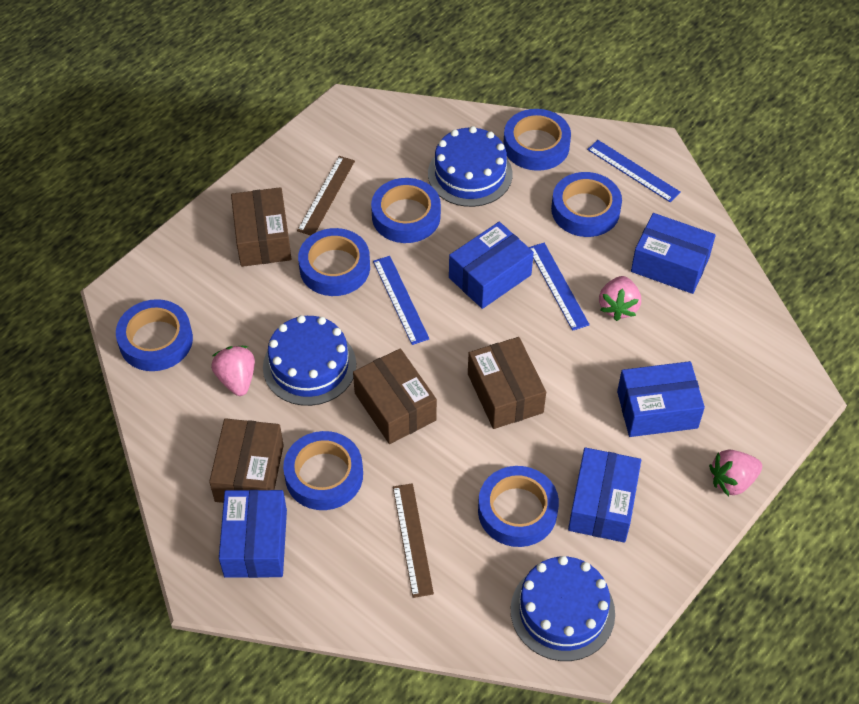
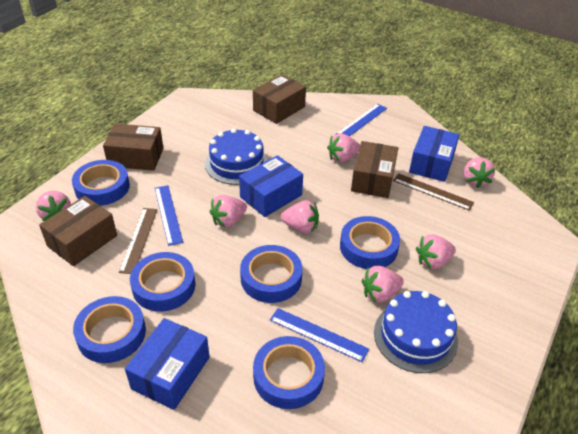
blue box: [219,490,287,578] [449,222,534,309] [568,447,641,542] [617,361,705,437] [631,213,716,294] = 5 -> [125,318,210,410] [239,155,303,217] [409,126,460,182] = 3
blue cake: [263,315,356,406] [428,126,513,207] [511,556,615,661] = 3 -> [205,128,268,185] [374,291,458,373] = 2
blue tape: [116,299,193,371] [283,431,363,510] [298,228,370,296] [371,178,441,243] [478,466,559,547] [503,109,571,171] [551,172,622,237] = 7 -> [72,160,130,206] [73,296,146,363] [130,252,195,312] [240,245,302,303] [253,336,325,409] [340,216,400,269] = 6
pink strawberry: [211,346,255,396] [599,276,641,321] [709,449,762,496] = 3 -> [36,191,71,221] [210,195,247,228] [281,200,319,233] [327,133,360,163] [362,266,404,303] [416,234,456,269] [464,157,495,188] = 7

